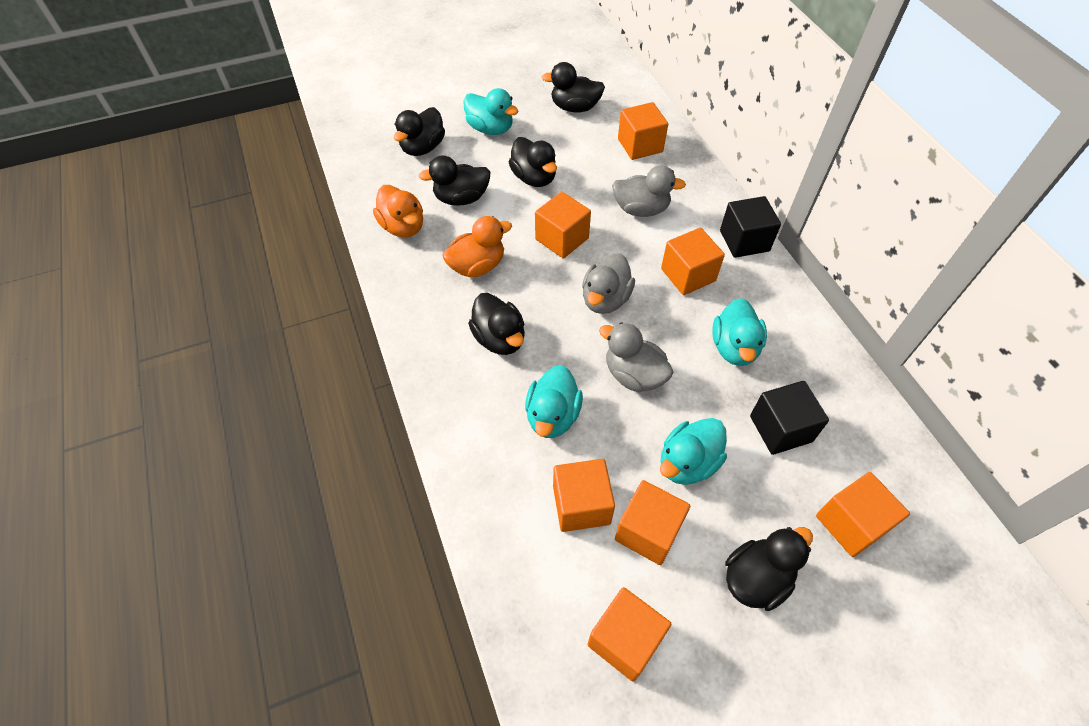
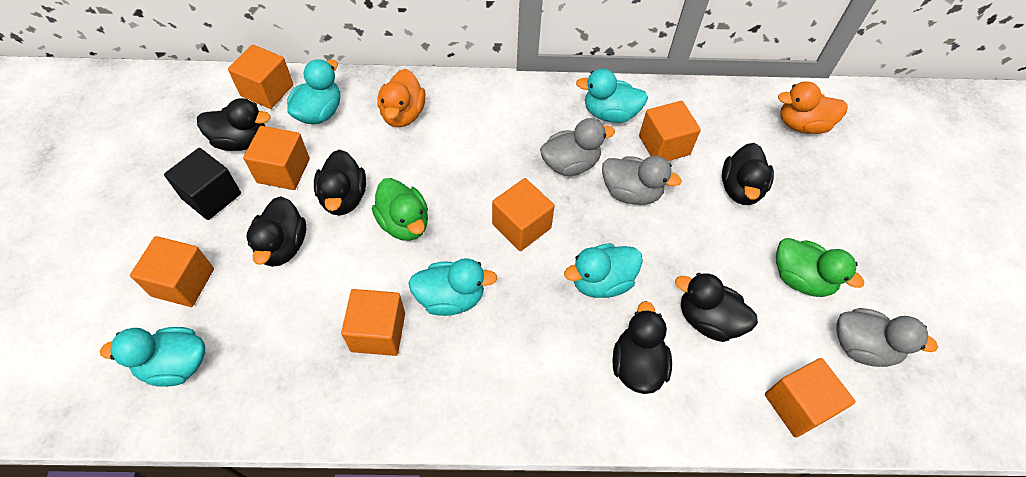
black cube: [720,196,781,258] [750,381,829,455] = 2 -> [164,148,241,220] = 1
green duck: none = 0 -> [372,178,428,241] [776,238,864,297] = 2
turquoise duck: [463,88,518,135] [525,365,583,438] [660,418,727,485] [712,298,767,366] = 4 -> [100,327,205,387] [287,59,340,124] [408,258,497,316] [564,243,643,298] [576,69,648,123] = 5

